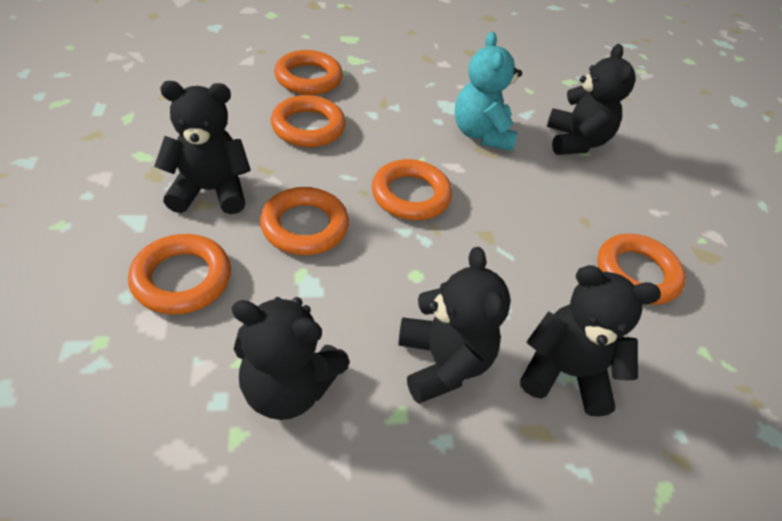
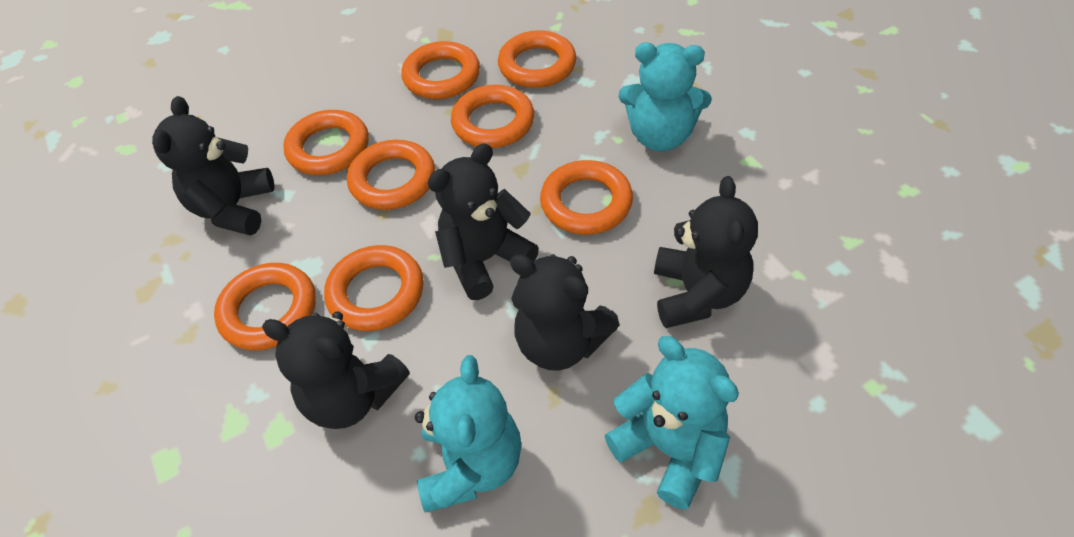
orange ring: [128,234,231,315] [260,187,349,255] [271,95,346,147] [274,50,343,95] [372,159,452,220] [597,234,686,305] = 6 -> [214,263,316,350] [283,110,369,175] [324,245,424,331] [347,140,435,210] [401,41,480,99] [451,85,534,148] [498,30,576,88] [540,160,633,235] = 8
turquoise teddy bear: [455,32,522,151] = 1 -> [415,355,521,513] [605,336,739,510] [619,43,711,151] = 3

